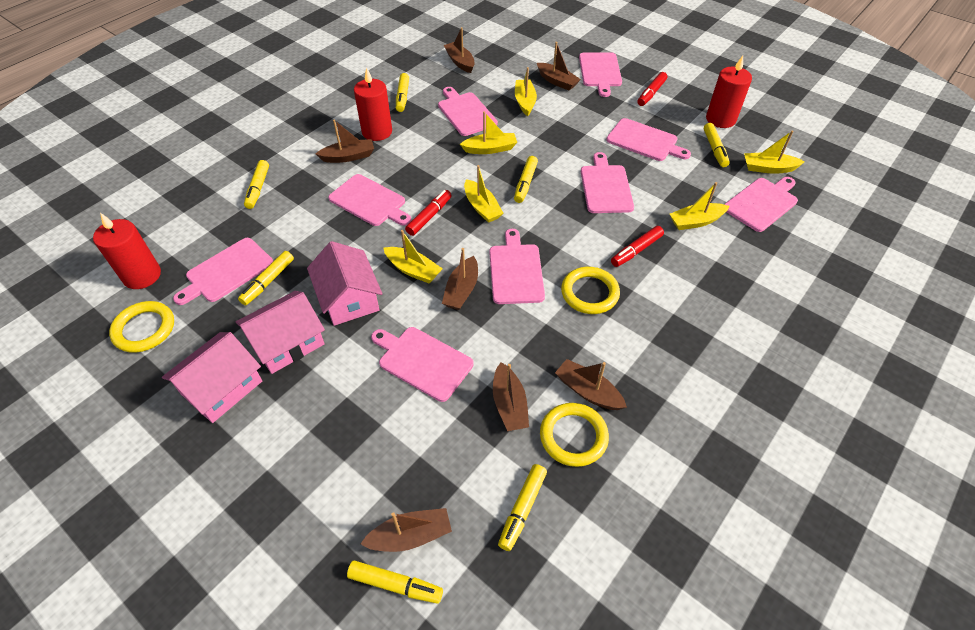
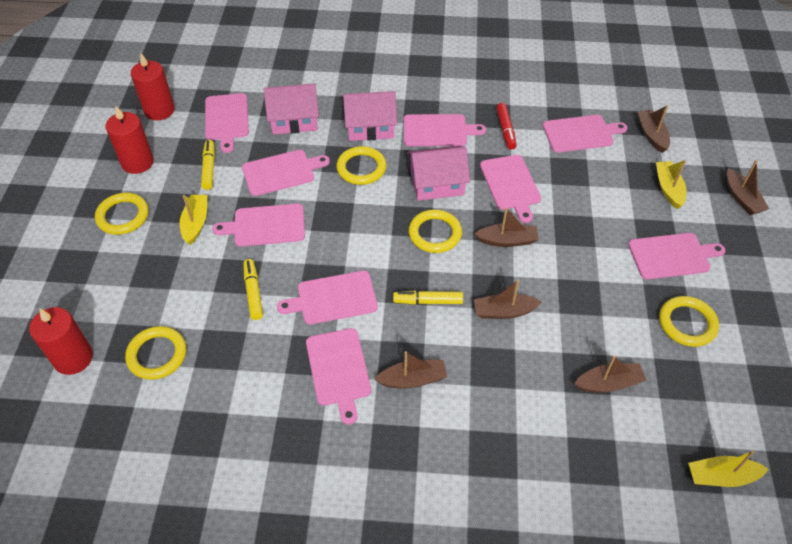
brown boat: [316,119,374,163] [361,508,452,552] [442,248,478,310] [444,27,475,73] [493,362,529,431] [537,42,581,91] [555,359,627,410] = 7 -> [374,351,447,389] [474,280,542,319] [475,207,539,247] [574,355,647,393] [638,105,670,153] [727,160,769,215] = 6
red marker: [405,190,452,236] [611,226,664,267] [637,72,667,106] = 3 -> [496,103,517,150] = 1
yellow boat: [383,230,443,284] [460,111,517,154] [464,165,503,223] [515,67,537,116] [670,182,729,230] [744,130,805,174] = 6 -> [180,195,208,245] [656,160,687,209] [688,450,769,487] = 3
yellow marker: [238,251,294,305] [244,160,269,209] [347,560,443,604] [396,73,409,112] [498,464,547,551] [514,156,538,203] [704,123,730,167] = 7 -> [201,140,215,190] [243,259,263,320] [393,291,463,304] = 3
yellow ring: [109,301,174,353] [540,403,609,467] [561,267,620,314] = 3 -> [95,193,149,235] [125,326,186,380] [336,146,386,185] [409,209,462,253] [659,296,719,347] = 5

